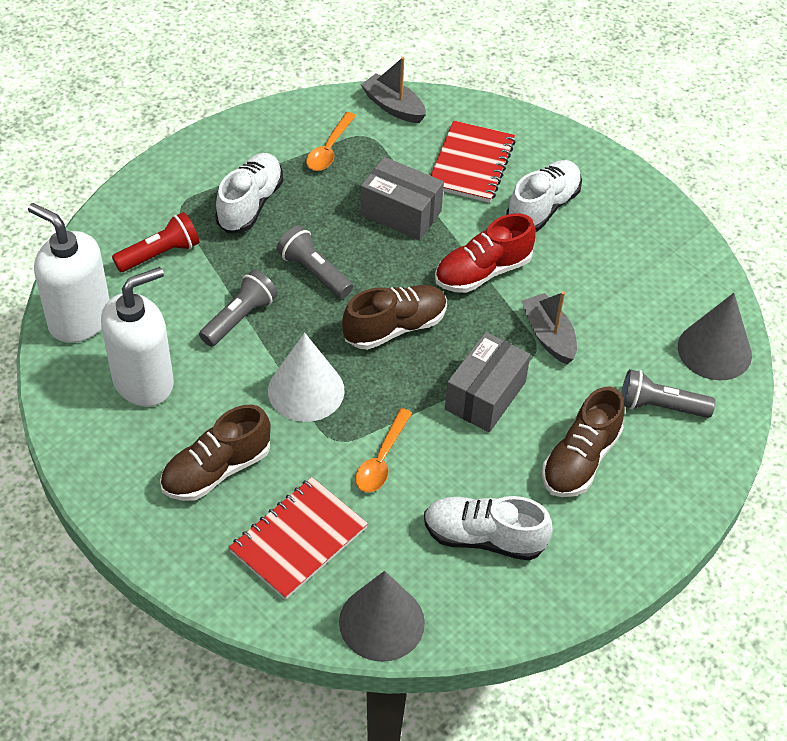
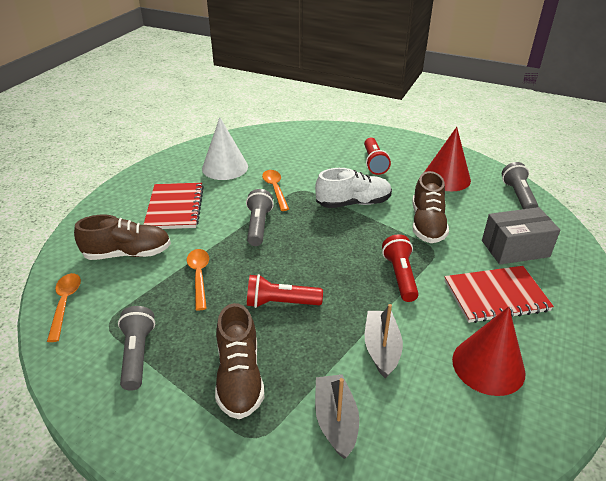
grey box: [360,157,444,240] [445,332,530,432] = 2 -> [482,207,560,264] = 1
grey cone: [339,571,425,662] [678,293,752,380] = 2 -> none = 0
orange spoon: [306,112,356,171] [355,408,412,492] = 2 -> [47,273,81,342] [187,249,209,311] [262,170,289,211] = 3
red cone: none = 0 -> [424,127,471,191] [452,306,526,396] = 2
red flashlight: [112,212,199,272] = 1 -> [247,274,323,308] [364,138,391,175] [382,234,419,302] = 3
red shoe: [435,213,536,293] = 1 -> none = 0
white shoe: [215,153,283,233] [424,496,553,561] [506,160,582,232] = 3 -> [315,168,392,208] = 1
white soap dispenser: [28,203,110,343] [101,267,174,407] = 2 -> none = 0

